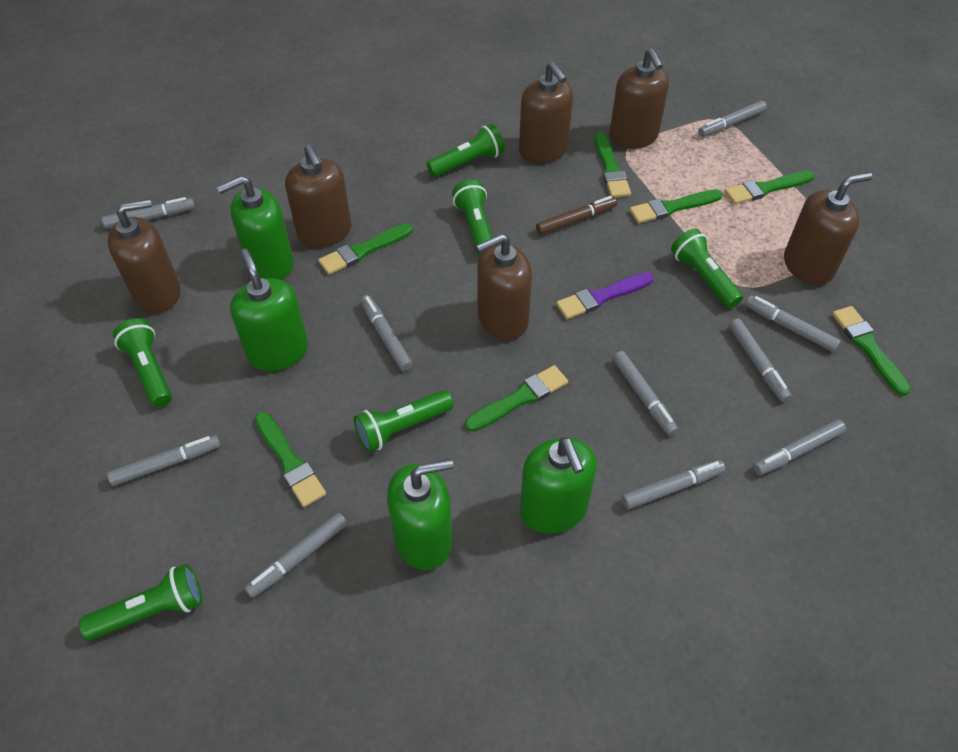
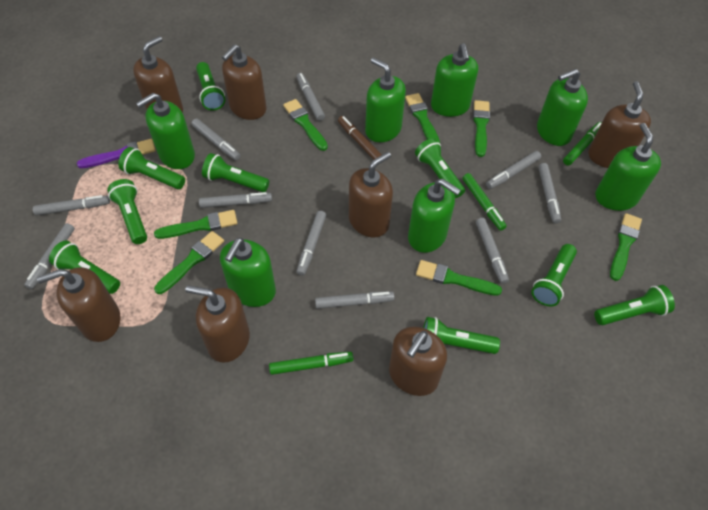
brown soap dispenser: [108,199,180,313] [285,145,352,247] [476,234,532,340] [519,62,573,163] [609,48,669,149] [784,172,872,285] = 6 -> [37,267,120,342] [133,36,183,113] [185,285,250,363] [222,44,266,120] [349,152,393,238] [389,327,447,396] [589,81,651,168] = 7
green flashlight: [79,564,202,641] [113,318,172,407] [354,390,453,452] [427,124,505,177] [452,180,492,256] [671,228,743,309] = 6 -> [49,240,120,294] [107,179,147,244] [118,147,185,189] [196,62,225,111] [202,153,269,192] [415,138,465,198] [423,317,500,354] [531,244,577,307] [594,285,675,325] = 9
green marker: none = 0 -> [269,352,354,375] [463,173,507,231] [563,122,602,166] = 3
green soap dispenser: [217,176,294,280] [230,249,308,371] [387,459,453,570] [520,437,597,534] = 4 -> [136,93,195,169] [220,238,276,307] [365,57,406,142] [408,179,461,253] [431,43,478,117] [537,69,588,146] [595,123,661,211] = 7

